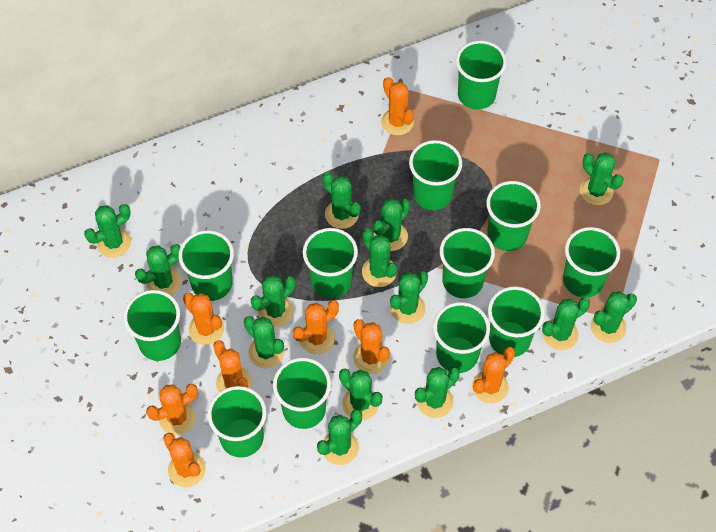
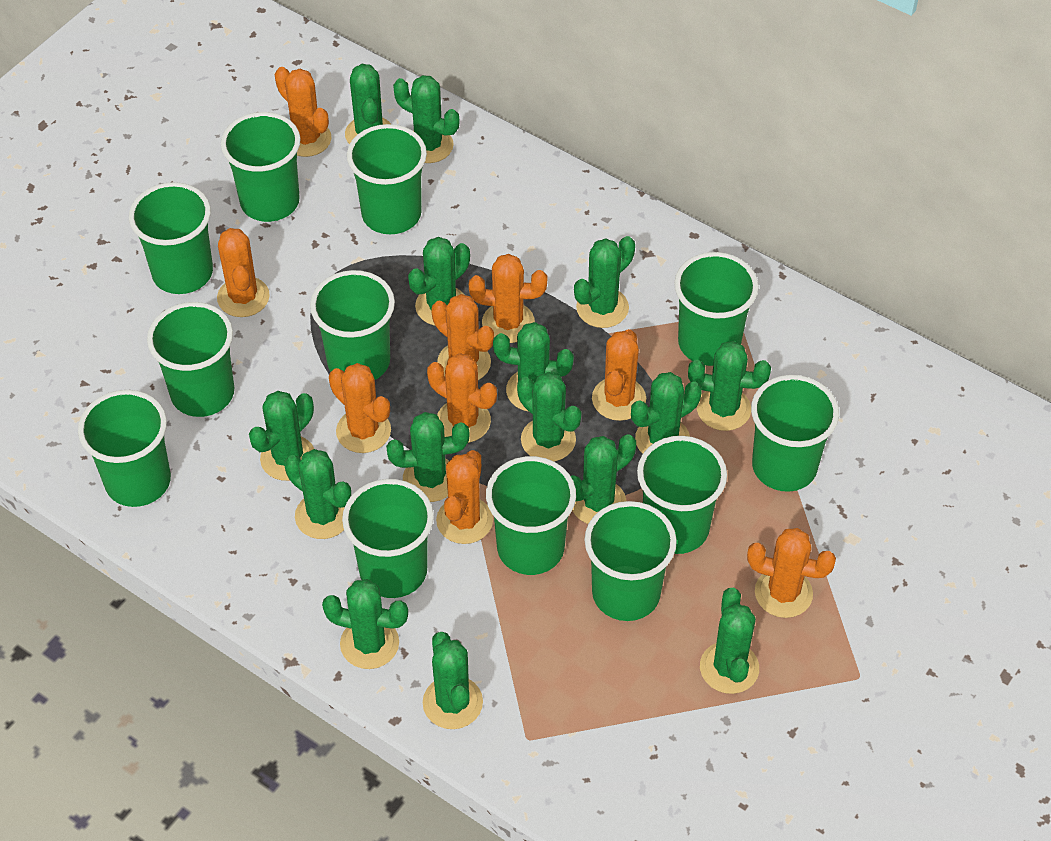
green cactus: [84,204,131,258] [135,244,181,296] [244,316,284,368] [251,275,296,327] [317,409,362,465] [322,172,361,229] [339,369,383,421] [362,229,397,287] [373,198,410,251] [390,271,428,324] [415,367,460,418] [542,297,590,350] [580,152,624,205] [591,291,637,343] = 14 -> [249,391,314,481] [284,449,351,539] [322,579,408,669] [345,64,391,144] [386,412,469,502] [393,75,459,163] [408,237,470,326] [423,632,483,729] [493,322,574,412] [517,372,581,461] [571,434,636,524] [574,236,635,328] [631,372,702,454] [688,341,771,431] [700,588,759,694] = 15
orange cactus: [146,384,198,435] [163,433,206,487] [183,293,224,345] [213,341,252,392] [293,300,339,354] [353,319,390,374] [381,77,414,135] [472,347,515,403] = 8 -> [217,228,270,317] [275,67,331,157] [329,363,391,453] [427,353,497,443] [431,294,494,380] [436,450,493,544] [469,254,547,343] [592,329,646,421] [747,528,836,618] = 9

